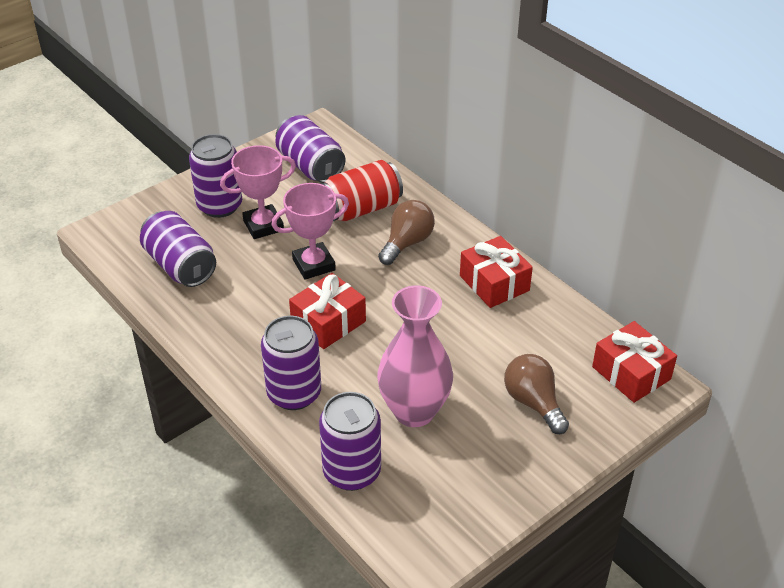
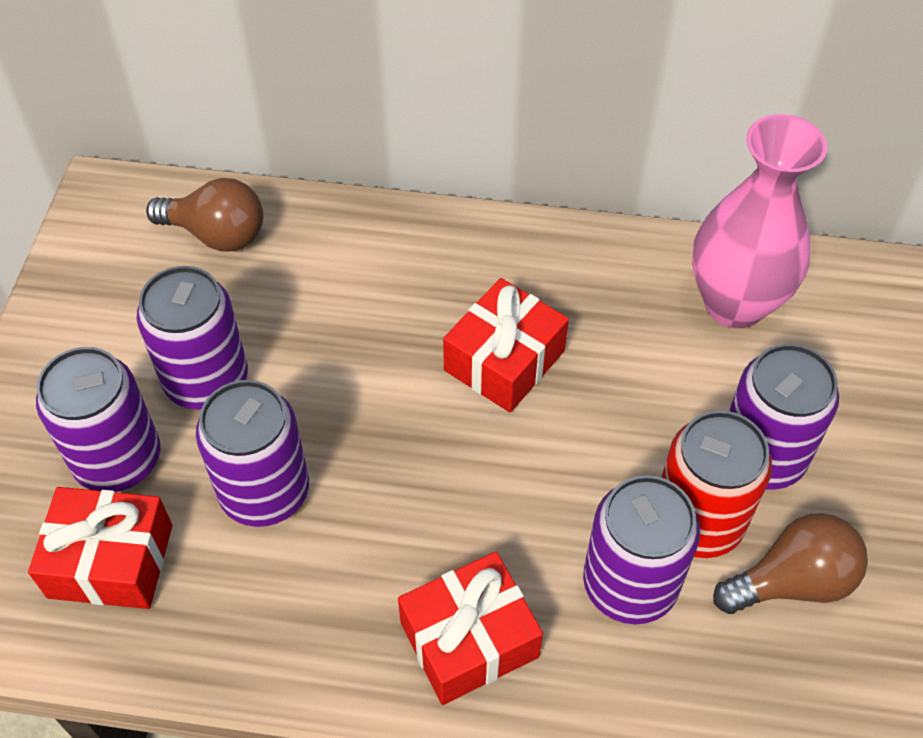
pink trophy: [220,145,296,239] [272,183,349,280] = 2 -> none = 0

